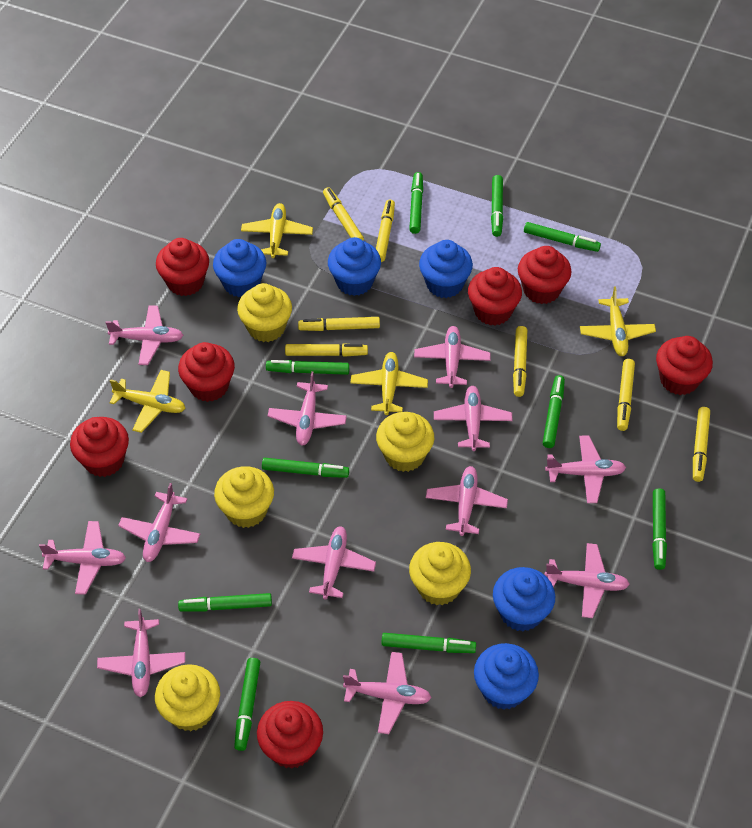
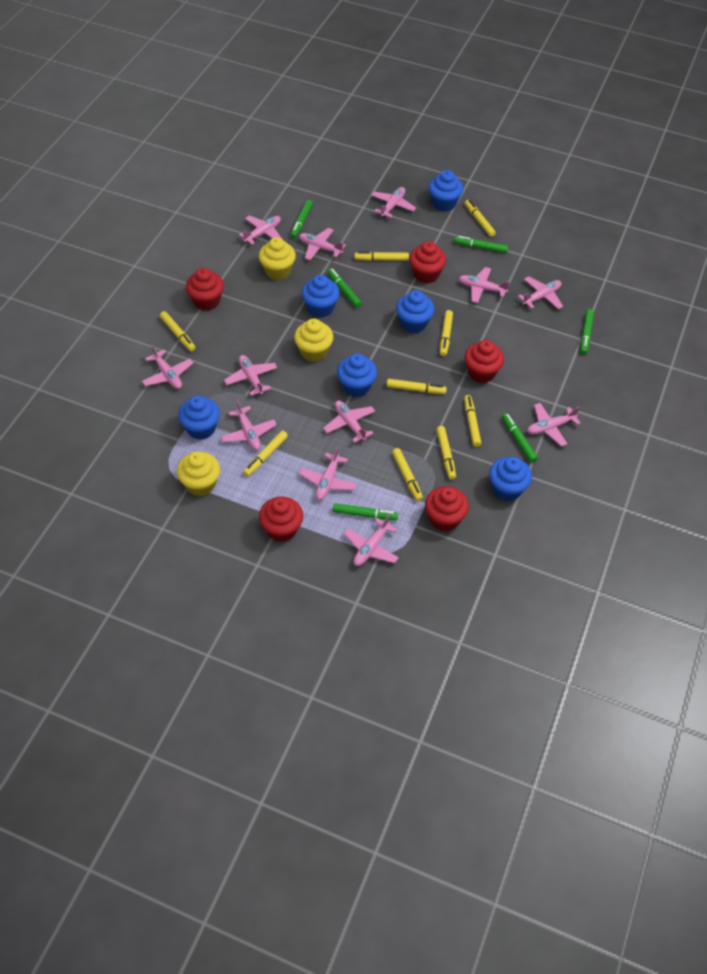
blue cupcake: [213,239,267,297] [328,237,381,296] [419,240,473,298] [474,643,539,710] [493,567,555,631] = 5 -> [178,395,220,440] [302,275,340,318] [337,353,377,397] [396,290,434,333] [429,170,463,212] [489,457,532,501] = 6
green marker: [178,593,272,612] [234,658,260,751] [262,458,349,478] [266,360,349,375] [381,633,476,653] [409,172,423,234] [491,175,503,237] [524,222,601,252] [543,375,565,448] [652,488,667,570] = 10 -> [290,200,313,238] [327,268,362,308] [333,503,398,520] [454,236,508,253] [502,413,538,463] [580,309,594,355] = 6
red cupcake: [70,417,129,477] [156,238,209,296] [178,342,235,402] [257,701,323,769] [468,267,522,326] [518,246,572,304] [656,336,713,395] = 7 -> [186,268,224,311] [259,497,303,542] [409,241,446,284] [425,486,469,531] [465,340,504,383] = 5
yellow cupcake: [155,664,220,731] [214,466,274,528] [237,283,292,342] [376,412,434,472] [409,542,471,605] = 5 -> [177,451,220,496] [259,237,296,280] [294,319,333,362] = 3
yellow marker: [285,343,368,357] [298,317,380,331] [323,187,364,241] [376,200,395,262] [513,326,527,397] [617,359,635,431] [693,407,710,482] = 7 -> [160,311,196,351] [243,431,288,476] [355,252,409,261] [387,379,447,394] [392,448,423,501] [436,426,456,480] [440,310,453,356] [464,395,481,447] [465,200,496,237] = 9
yellow plane: [109,370,186,433] [241,203,313,258] [350,352,428,415] [580,286,656,356] = 4 -> none = 0

